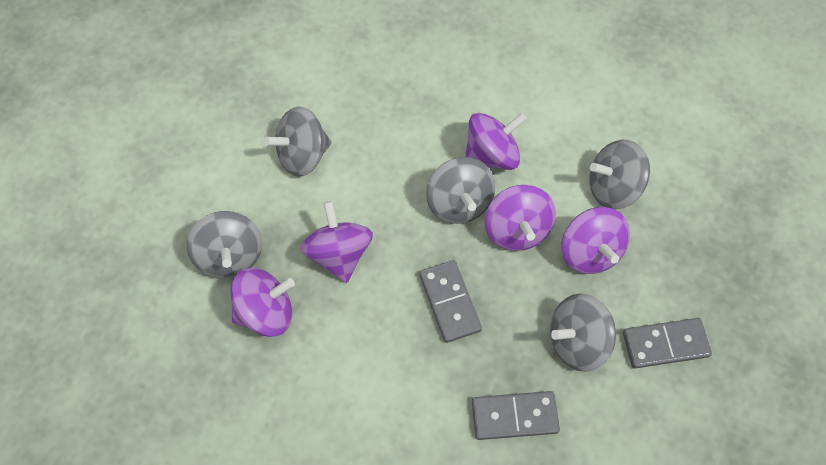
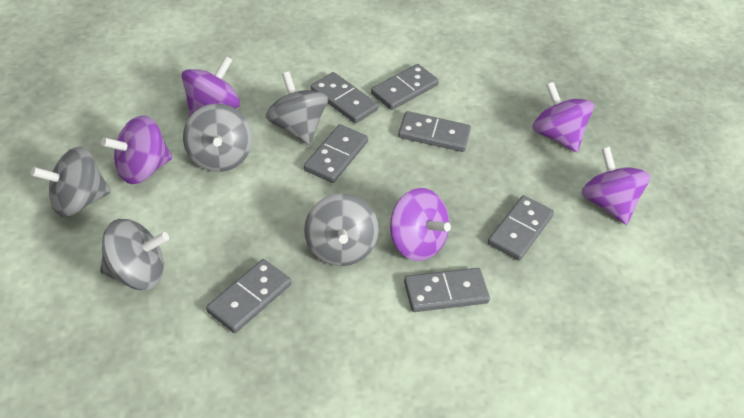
grey domino: [419,260,482,343] [472,391,560,440] [623,318,712,369] = 3 -> [206,259,291,333] [304,124,368,183] [311,72,379,124] [371,64,439,110] [398,111,471,152] [404,268,490,312] [488,195,554,261] = 7

